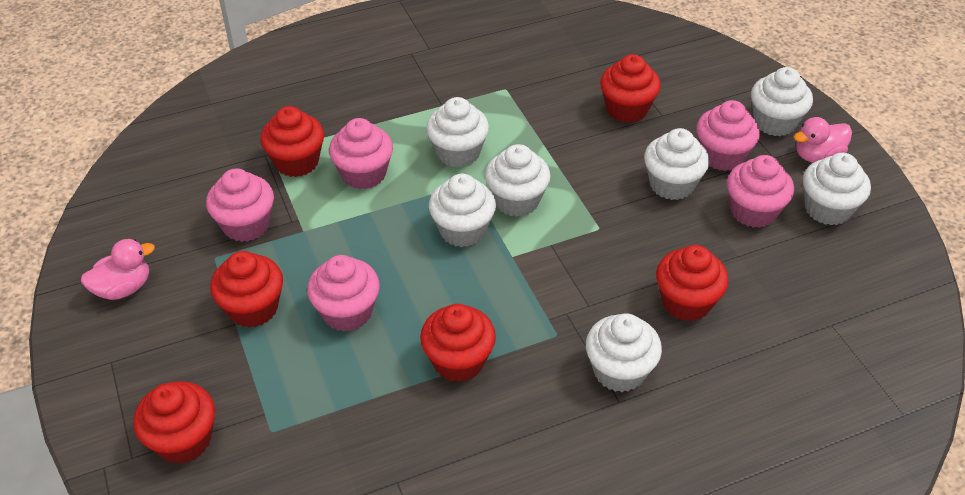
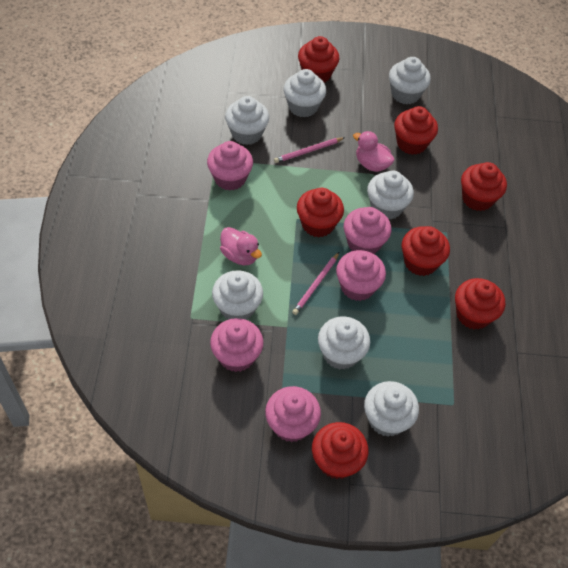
pink pencil: none = 0 -> [274,137,345,163] [292,252,339,315] = 2
red cupcake: [133,381,215,464] [210,251,283,328] [260,106,324,177] [420,304,496,382] [600,54,661,123] [656,245,729,321] = 6 -> [297,188,344,237] [298,36,339,82] [312,422,369,479] [394,106,438,155] [402,226,450,276] [455,278,505,330] [461,162,507,211] = 7

